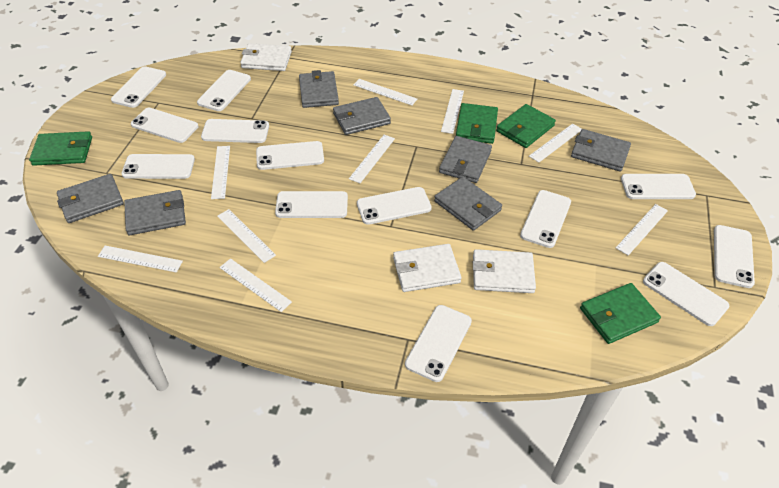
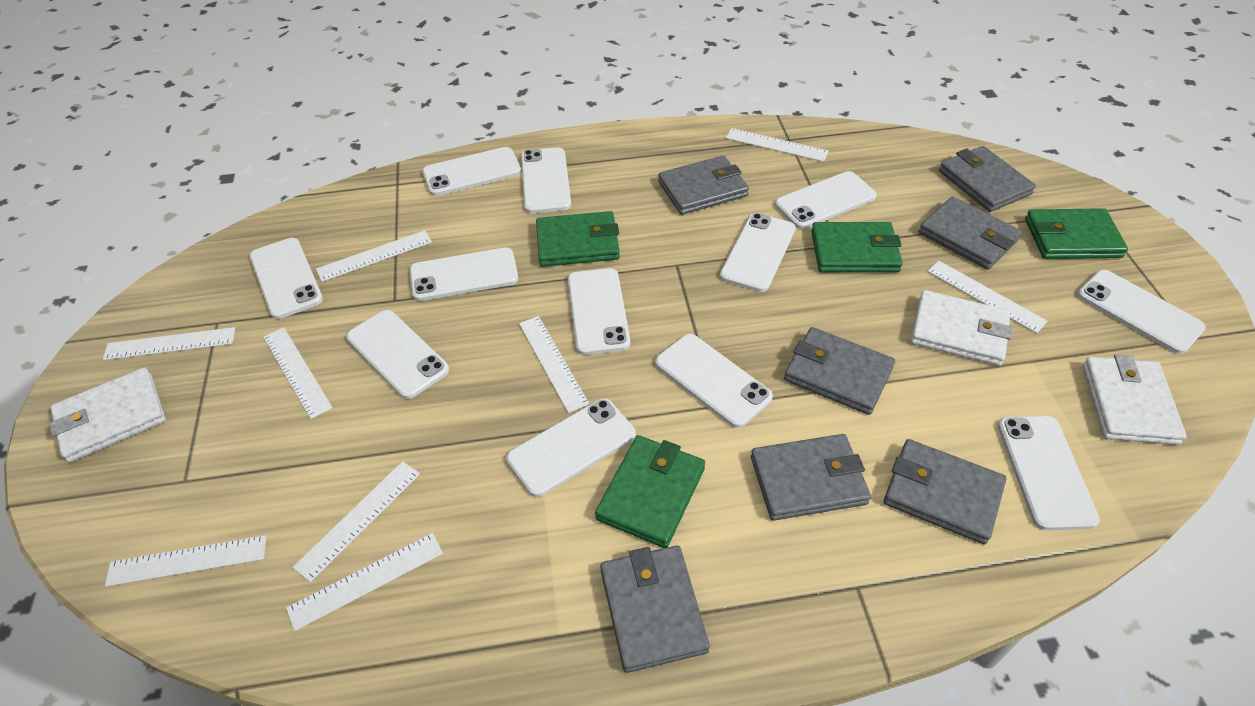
white phone: [111,66,166,108] [121,154,195,179] [131,108,198,143] [197,70,251,111] [201,119,269,143] [256,141,324,170] [275,191,348,218] [357,187,432,225] [405,305,472,382] [520,190,571,248] [621,174,696,199] [643,262,729,326] [714,225,755,288] = 13 -> [249,238,323,319] [346,310,449,399] [410,248,518,301] [422,147,521,196] [506,398,636,497] [521,147,571,213] [568,268,630,355] [655,334,773,428] [720,213,796,292] [775,171,877,229] [998,416,1100,530] [1077,270,1206,354] = 12

